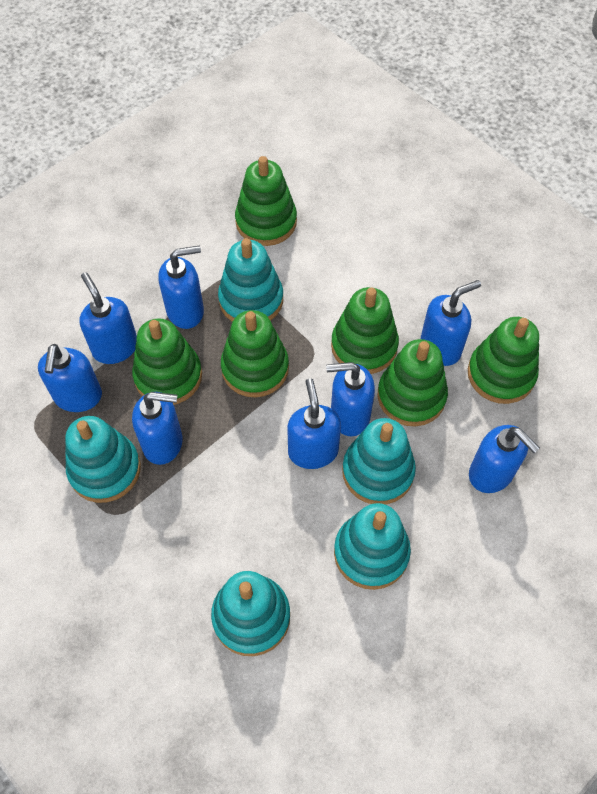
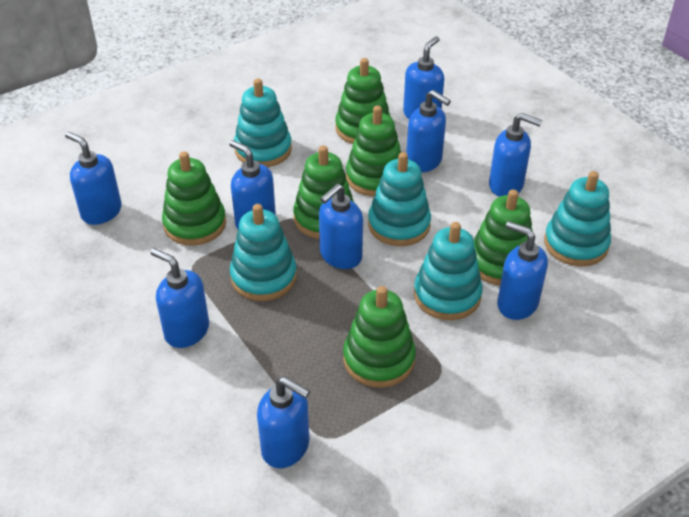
blue soap dispenser: [38,344,102,412] [80,272,137,364] [132,392,182,465] [158,245,204,329] [287,378,341,469] [326,362,375,437] [421,280,481,366] [469,425,540,493] = 8 -> [65,132,122,225] [151,248,209,348] [229,140,276,229] [257,377,310,468] [319,184,363,269] [403,36,444,119] [406,90,451,172] [489,113,543,197] [497,221,548,320] = 9

